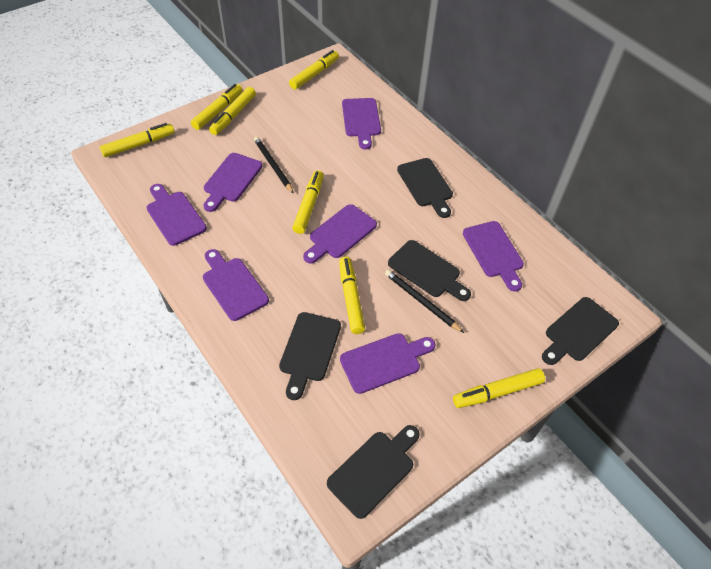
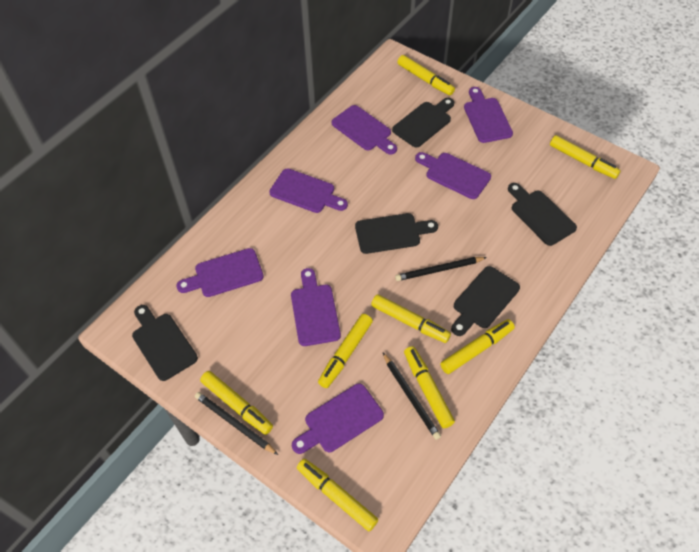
black pencil: [254,137,294,194] [385,270,464,333] = 2 -> [195,392,278,455] [383,353,441,440] [395,257,487,281] = 3
yellow marker: [100,123,175,157] [191,84,243,130] [209,87,256,135] [289,50,339,90] [292,170,324,234] [339,257,365,334] [453,368,545,408] = 7 -> [200,371,273,435] [297,459,378,531] [318,314,373,388] [371,295,451,343] [398,55,455,95] [404,346,455,428] [440,319,515,374] [550,135,621,179] = 8

